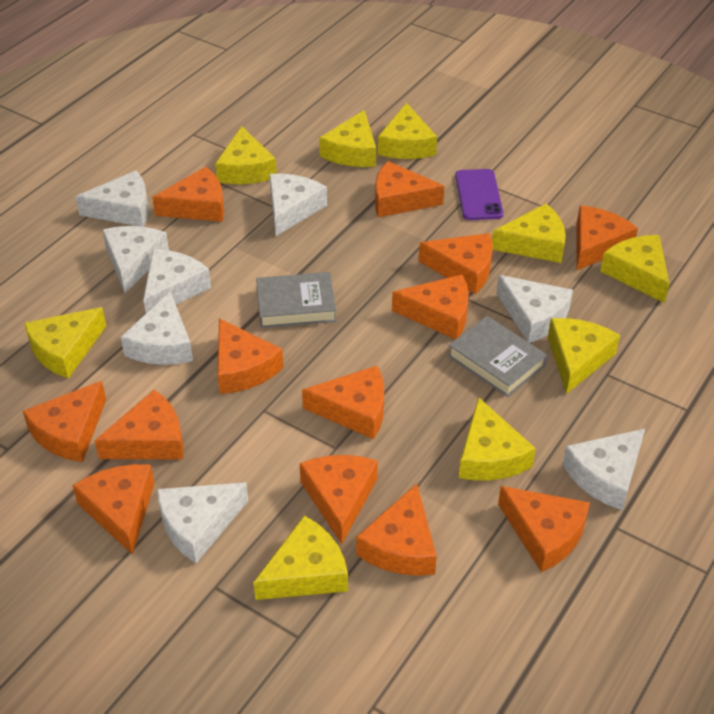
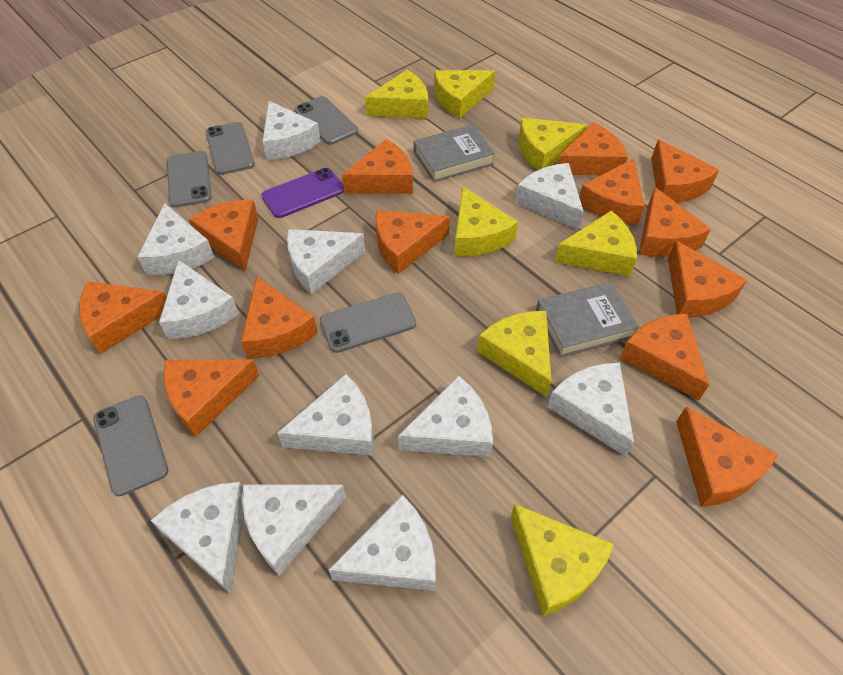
grey phone: none = 0 -> [93,395,168,496] [167,151,212,207] [206,122,255,175] [295,96,358,145] [320,293,416,353] = 5
white cheese: [75,171,149,227] [102,226,169,293] [121,291,193,365] [143,249,211,313] [157,482,248,563] [269,174,327,236] [496,275,573,343] [562,429,645,510] = 8 -> [137,203,214,275] [150,482,244,594] [159,260,239,339] [242,484,346,576] [262,101,321,160] [277,374,374,456] [287,229,365,294] [329,495,435,591] [398,376,493,457] [515,163,584,230] [548,363,634,457] = 11
yellow cheese: [24,307,106,379] [215,126,277,184] [253,515,348,600] [319,110,376,167] [378,103,437,159] [459,397,536,481] [492,204,566,263] [548,318,620,394] [600,235,670,303] = 9 -> [365,70,428,119] [434,70,495,119] [454,186,518,256] [477,311,552,397] [511,504,614,616] [519,118,587,170] [555,211,637,276] = 7

